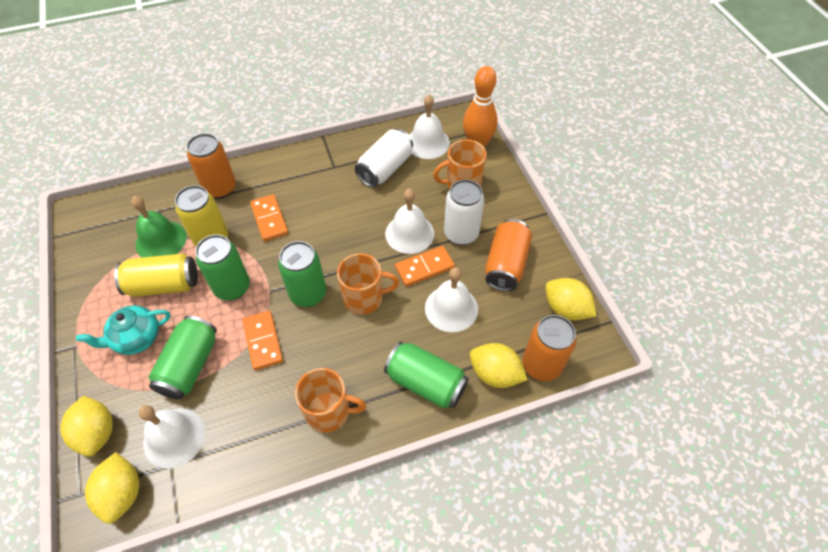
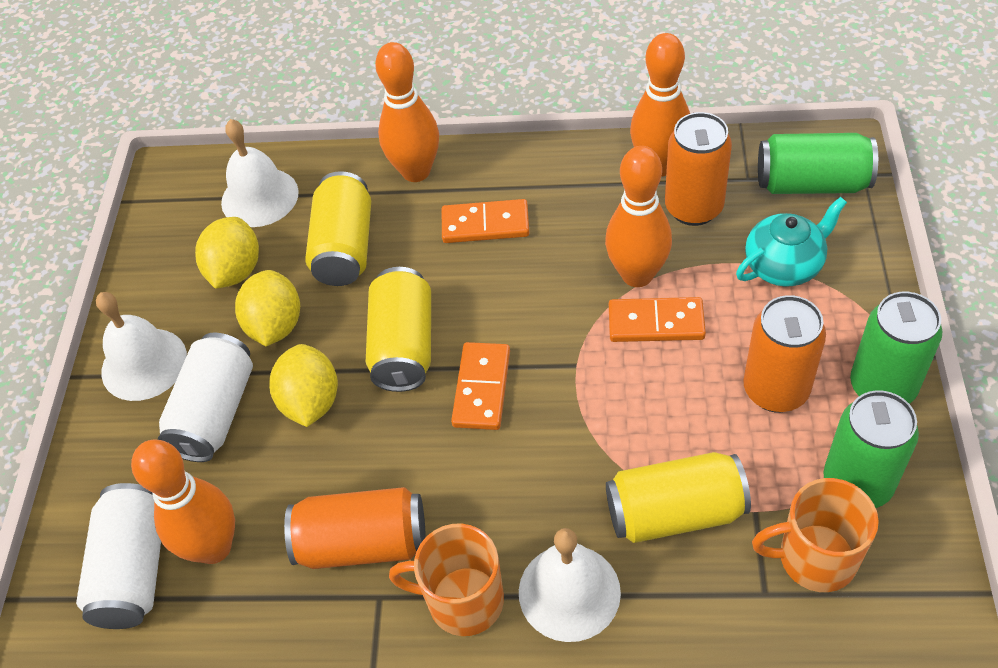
green bell: [131,196,186,258] = 1 -> none = 0
green can: [149,316,217,400] [195,234,250,301] [278,241,326,307] [384,341,469,409] = 4 -> [758,133,878,194] [823,390,919,508] [850,292,942,404] = 3
orange bowling pin: [463,66,498,148] = 1 -> [131,439,235,564] [375,42,439,182] [605,146,672,287] [630,33,690,177] = 4
orange mug: [295,368,366,433] [337,253,399,315] [433,139,486,190] = 3 -> [389,523,504,636] [752,478,879,592] = 2
white bell: [139,405,205,469] [385,189,434,254] [409,95,450,159] [425,267,478,332] = 4 -> [96,292,187,401] [221,119,299,227] [519,528,621,642] = 3
yellow can: [114,254,198,297] [175,185,228,247] = 2 -> [305,171,371,286] [366,267,431,392] [606,452,751,543] = 3
yellow lemon: [60,396,113,457] [85,452,139,524] [470,343,527,388] [545,278,596,320] = 4 -> [195,217,259,289] [235,270,300,346] [269,344,338,427] = 3

